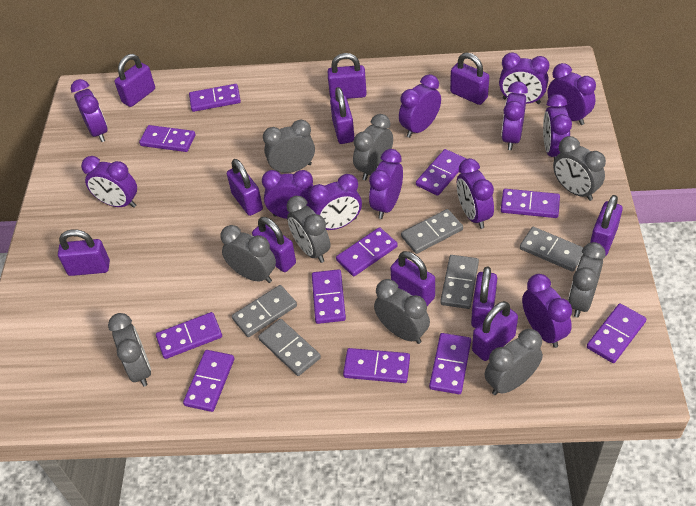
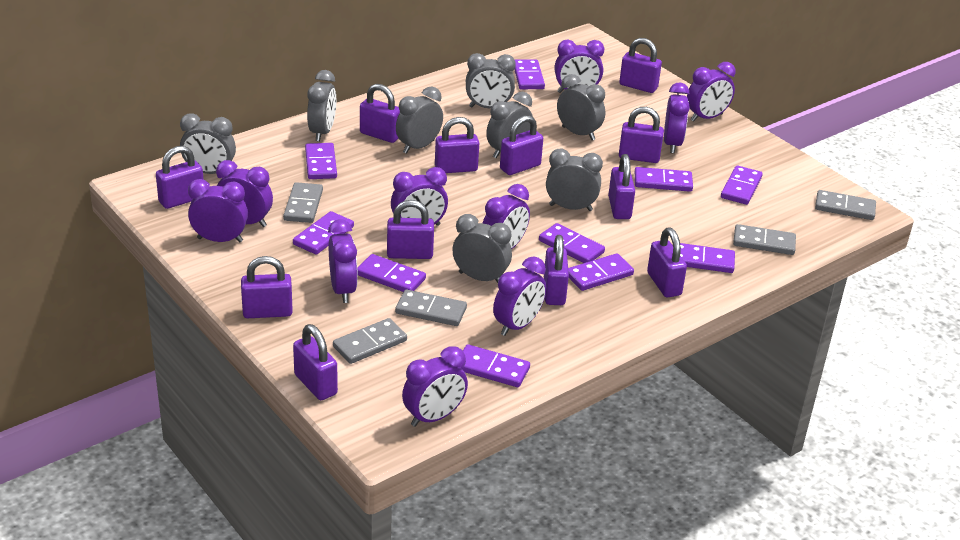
grey clock: [108,313,151,387] [220,225,276,283] [263,120,315,173] [286,196,331,263] [353,114,393,180] [374,279,430,344] [485,329,543,395] [553,136,606,201] [568,242,606,318] = 9 -> [180,113,236,174] [307,70,336,141] [396,86,443,154] [453,214,512,283] [466,53,516,108] [486,92,533,158] [546,149,603,211] [557,74,605,140] = 8
purple clock: [71,79,108,142] [81,156,137,208] [262,170,314,219] [309,174,362,230] [369,149,403,219] [399,74,441,138] [457,158,494,229] [499,52,549,104] [501,81,528,150] [522,274,572,348] [543,94,572,160] [548,63,596,125] = 12 -> [188,179,248,242] [216,160,273,227] [328,219,358,303] [391,167,448,226] [402,346,468,427] [483,184,530,249] [493,257,546,336] [554,40,604,93] [664,83,690,153] [687,62,736,122] = 10
purple domino: [139,125,196,152] [156,312,222,359] [183,350,234,412] [189,84,241,112] [312,269,346,324] [336,227,398,276] [343,348,410,383] [416,149,466,196] [429,333,471,394] [501,189,560,218] [587,303,646,363] = 11 -> [293,211,354,255] [305,143,337,179] [357,254,426,292] [461,344,530,387] [514,59,545,89] [539,223,605,263] [568,253,634,291] [635,167,693,192] [680,243,735,273] [721,165,763,205] = 10
purple padlock: [58,229,110,276] [115,54,155,107] [227,159,263,216] [252,217,296,272] [328,53,367,99] [330,87,354,144] [390,251,435,306] [450,52,489,105] [471,266,497,328] [472,301,518,361] [590,195,623,256] = 11 -> [156,146,204,209] [241,256,293,318] [293,324,338,400] [360,84,400,143] [387,200,434,259] [435,117,479,173] [500,115,543,175] [544,235,569,305] [608,154,635,219] [619,38,662,93] [619,107,664,163] [647,228,687,297] = 12

